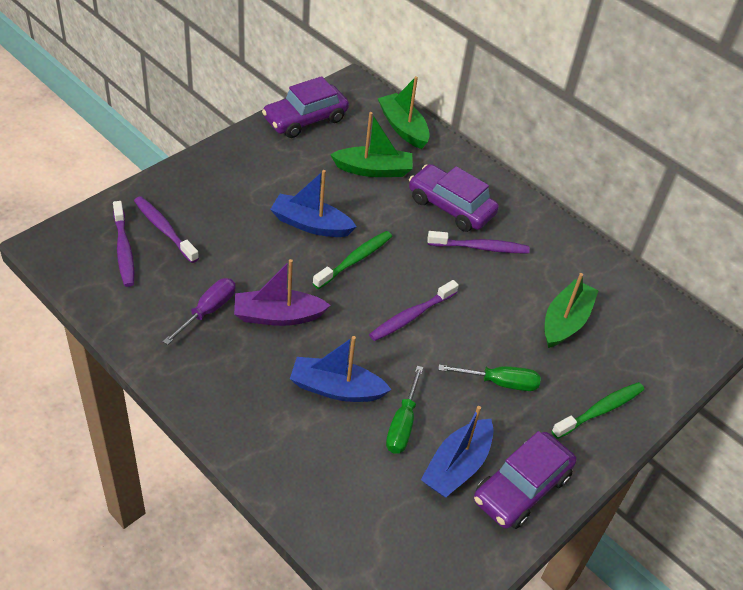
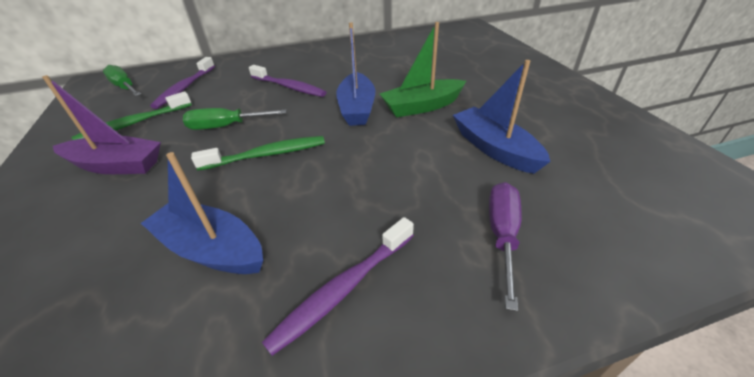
green boat: [330,112,413,177] [378,76,430,149] [544,273,598,348] = 3 -> [380,22,466,117] = 1
purple car: [262,76,349,138] [409,164,499,232] [474,431,576,529] = 3 -> none = 0
purple toothbrush: [113,201,134,287] [134,196,199,263] [369,280,459,341] [428,231,530,253] = 4 -> [150,57,215,109] [249,65,327,97] [262,217,414,356] = 3

